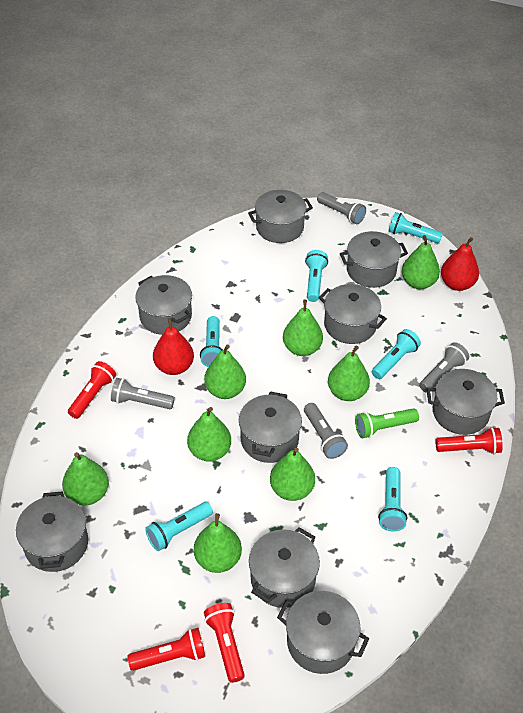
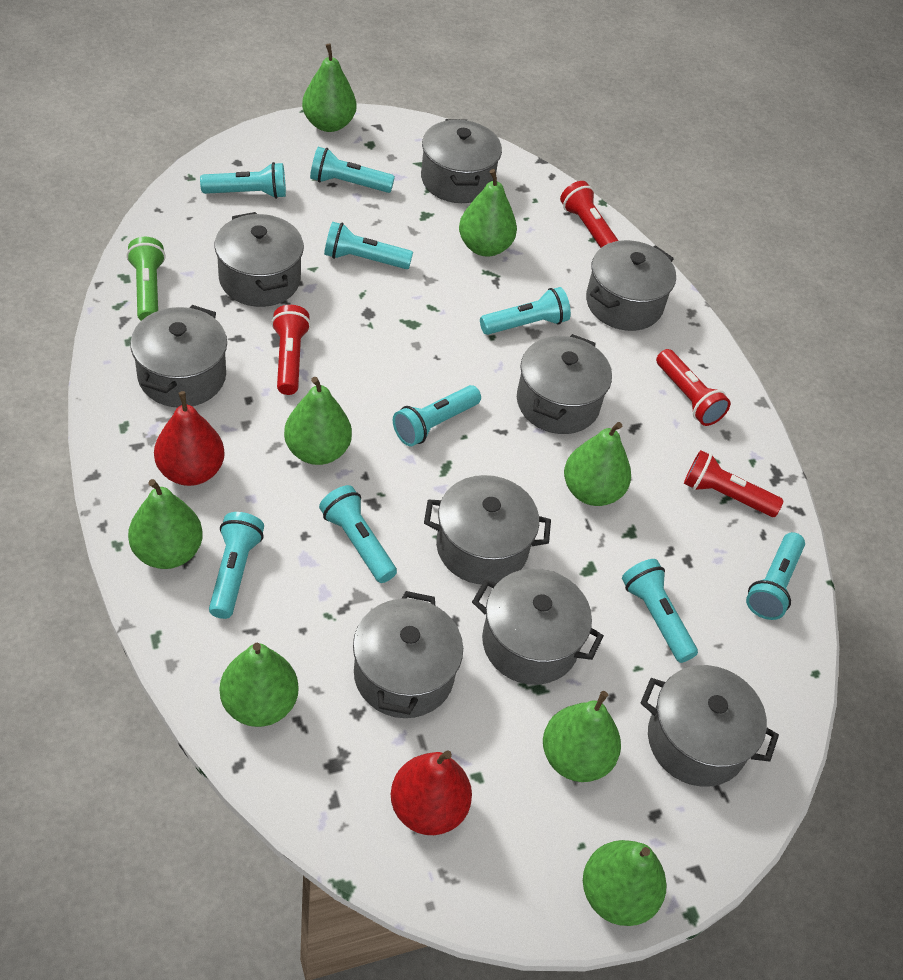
grey flashlight: [111,378,175,409] [304,403,348,459] [317,192,366,224] [419,342,469,393] = 4 -> none = 0
turquoise flashlight: [145,502,213,551] [200,316,223,367] [305,250,328,302] [372,329,421,379] [378,467,407,531] [388,212,443,243] = 6 -> [200,162,286,199] [209,512,264,619] [310,147,395,193] [319,485,397,583] [324,222,413,269] [393,385,481,446] [480,287,571,335] [622,559,698,663] [746,532,805,620] = 9

